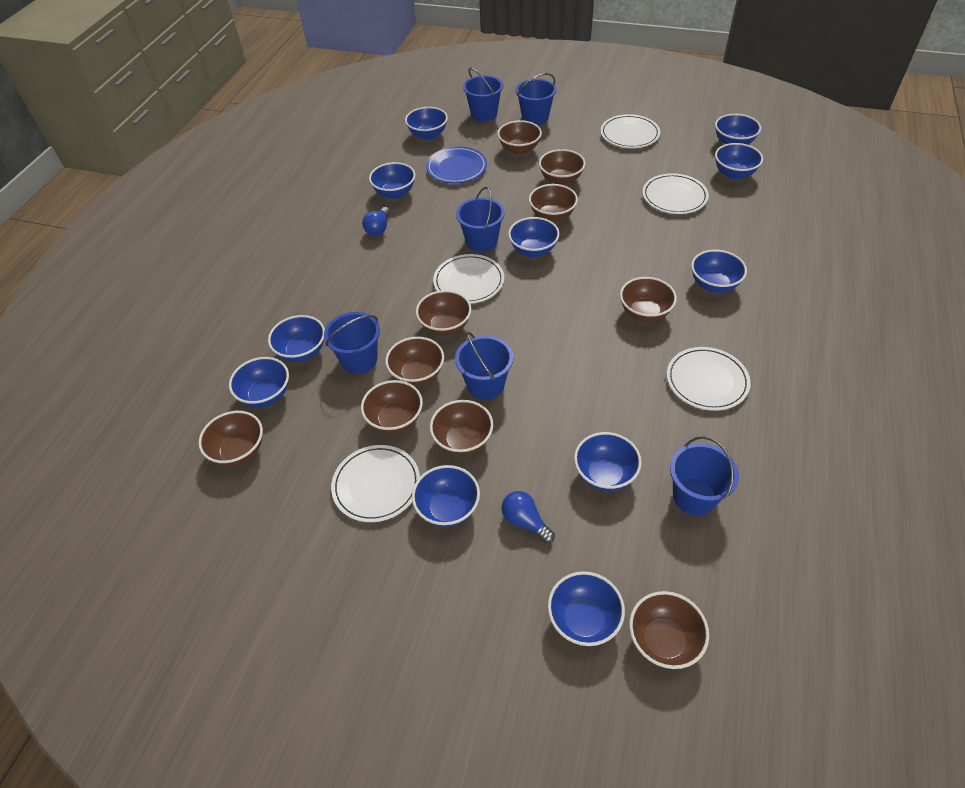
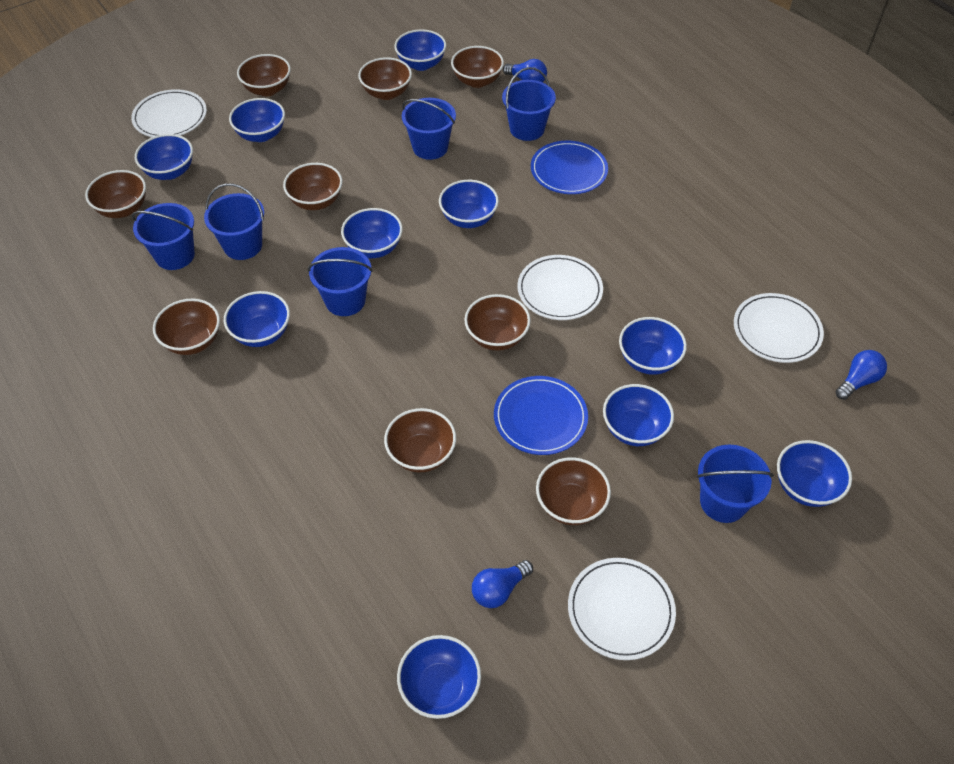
blue bowl: [229,357,289,408] [268,315,325,362] [369,162,415,199] [405,107,448,140] [412,465,480,527] [508,217,560,257] [548,571,625,646] [574,432,642,491] [691,250,747,293] [715,114,761,145] [715,143,763,179] = 11 -> [135,134,193,180] [224,291,290,347] [229,98,285,142] [341,208,403,258] [394,29,446,71] [397,635,481,719] [439,180,499,228] [603,384,674,446] [619,317,687,375] [777,440,852,507] = 10
blue light bulb: [362,207,390,236] [501,491,555,543] = 2 -> [472,560,533,608] [503,59,547,82] [836,350,887,400] = 3
blue plate: [426,147,487,183] = 1 -> [494,376,588,455] [531,141,608,194] = 2
brown bowl: [198,411,263,466] [361,380,423,434] [385,337,444,386] [416,290,471,336] [430,400,493,455] [497,120,542,155] [529,184,578,222] [539,149,585,185] [620,277,677,322] [629,591,709,669] = 10 -> [85,170,146,218] [153,299,220,355] [237,54,291,96] [283,163,342,210] [358,57,412,100] [384,408,456,472] [451,46,504,88] [464,294,531,351] [536,457,611,525] = 9
white plate: [331,445,420,522] [433,254,504,304] [601,114,660,148] [642,173,709,214] [667,347,751,411] = 5 -> [131,89,207,137] [517,255,603,320] [568,558,676,660] [734,293,824,363] = 4

